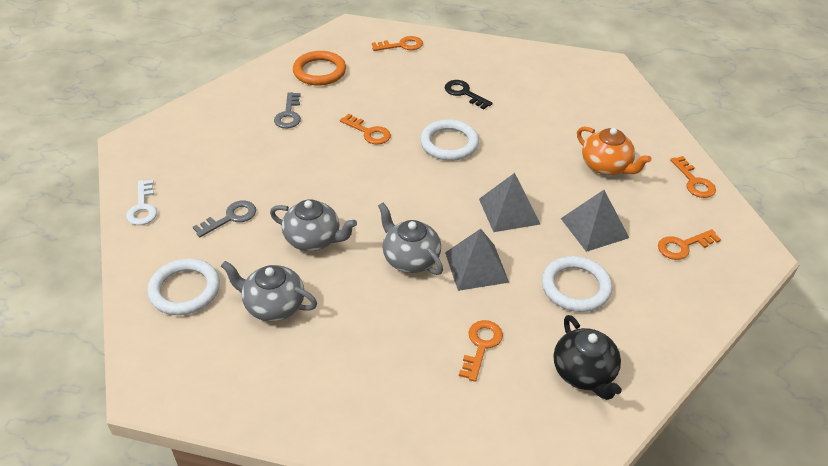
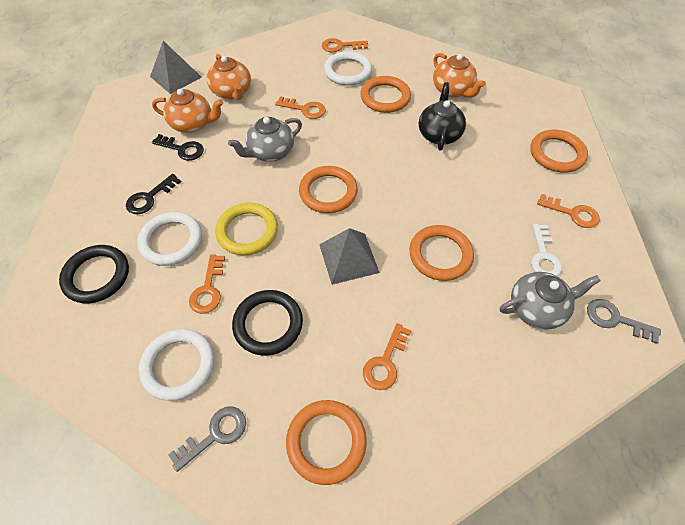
black key: [444,80,493,110] = 1 -> [126,174,181,214] [152,134,204,161] = 2
black ring: none = 0 -> [59,245,129,303] [232,290,303,356] = 2
grey pyramid: [445,229,509,291] [479,173,540,232] [561,190,629,252] = 3 -> [150,41,202,94] [319,228,380,285] = 2
grey teapot: [221,261,317,321] [270,199,357,251] [378,203,443,275] = 3 -> [228,117,302,162] [500,272,601,330] = 2
orange ring: [293,51,346,86] = 1 -> [286,400,367,485] [299,166,358,213] [360,76,411,113] [409,225,474,281] [530,130,588,173] = 5
orange teapot: [577,127,652,175] = 1 -> [152,89,223,133] [207,54,251,100] [433,53,486,98] = 3
yellow ring: none = 0 -> [215,203,278,255] = 1

